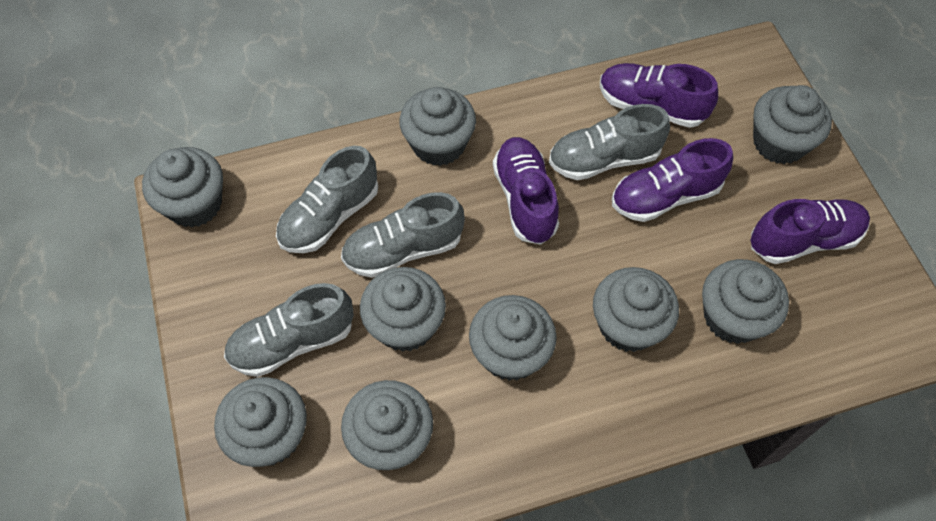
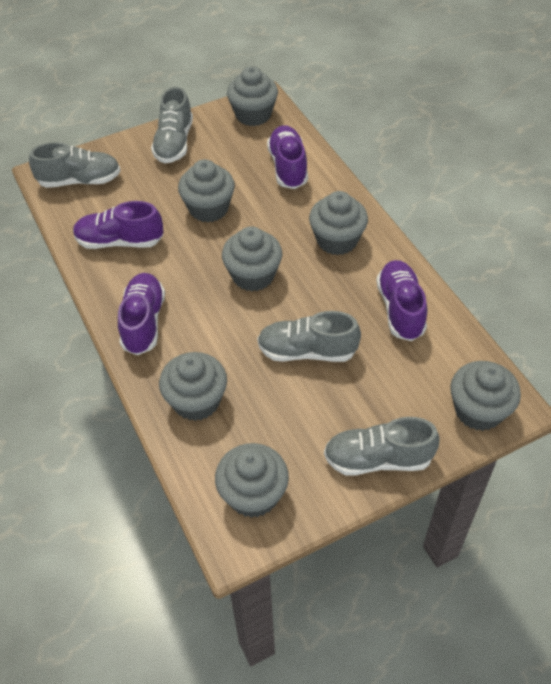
grey cupcake: [142,147,223,228] [214,377,307,467] [341,380,433,470] [360,267,446,352] [399,87,476,166] [469,295,557,381] [593,267,679,352] [702,259,789,344] [753,85,832,164] = 9 -> [159,352,227,421] [178,159,235,223] [215,443,289,518] [222,226,282,291] [227,66,278,126] [309,191,368,255] [450,361,521,431] = 7

